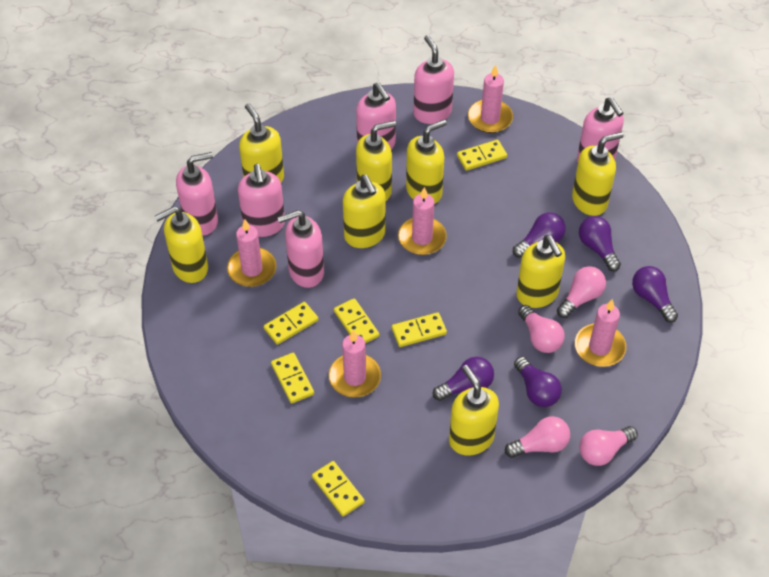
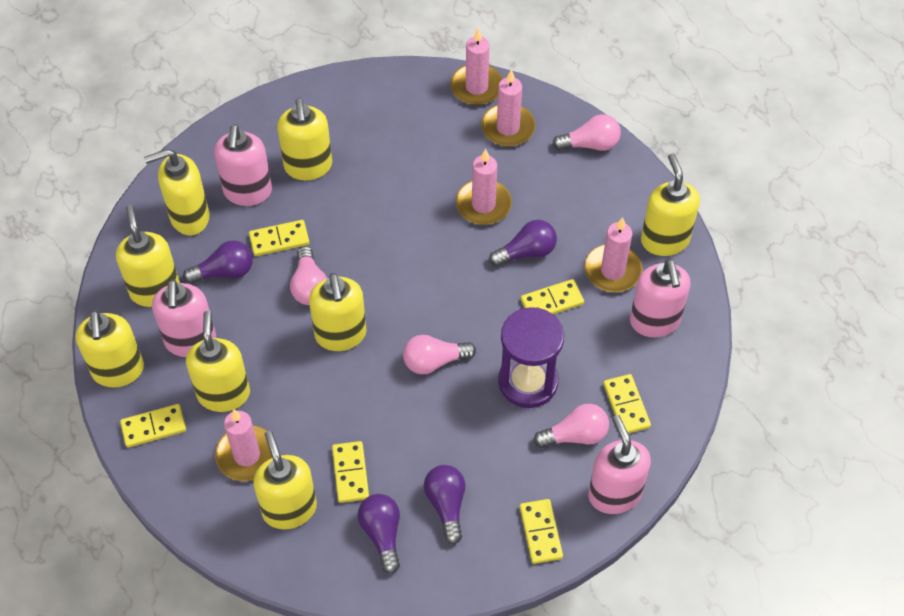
pink soap dispenser: [176,152,218,236] [238,164,285,237] [277,210,324,288] [356,83,396,150] [413,35,454,124] [577,97,624,162] = 6 -> [152,279,216,357] [214,124,272,206] [588,415,651,514] [630,259,691,338] = 4
purple hourglass: none = 0 -> [498,307,564,408] = 1
purple light bulb: [433,357,494,401] [513,212,566,258] [514,357,562,407] [579,216,621,271] [632,266,678,323] = 5 -> [183,240,253,284] [358,494,400,574] [424,465,466,545] [489,220,557,267] = 4

